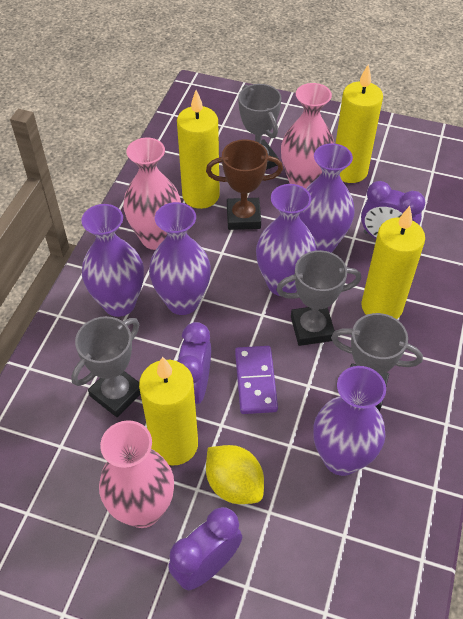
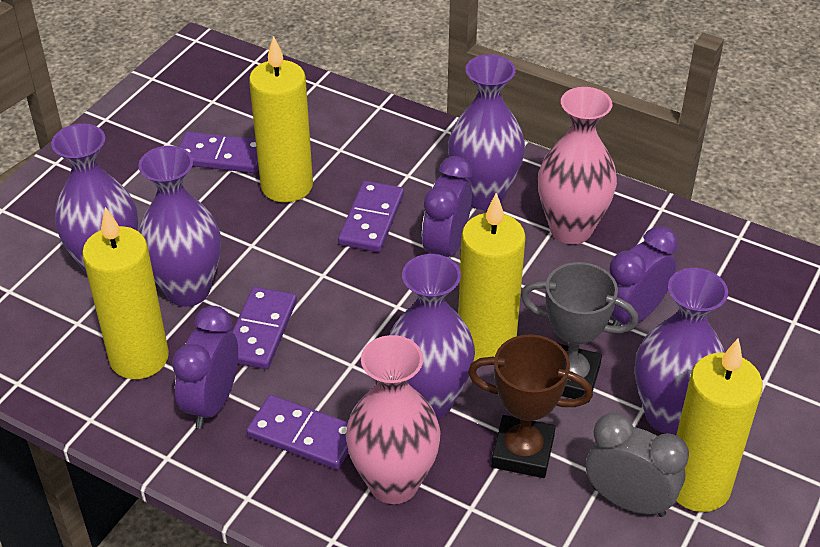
grey clock: none = 0 -> [586,412,689,517] = 1
grey trophy: [71,316,141,417] [238,84,282,170] [276,250,361,346] [331,313,423,411] = 4 -> [521,262,639,403] = 1
pink vase: [99,420,174,528] [123,138,181,250] [281,83,334,189] = 3 -> [346,335,441,504] [538,87,617,244] = 2
purple domino: [235,346,278,414] = 1 -> [179,132,259,173] [232,287,297,369] [246,395,349,469] [338,181,404,252] = 4
yellow lemon: [206,445,264,504] = 1 -> none = 0

